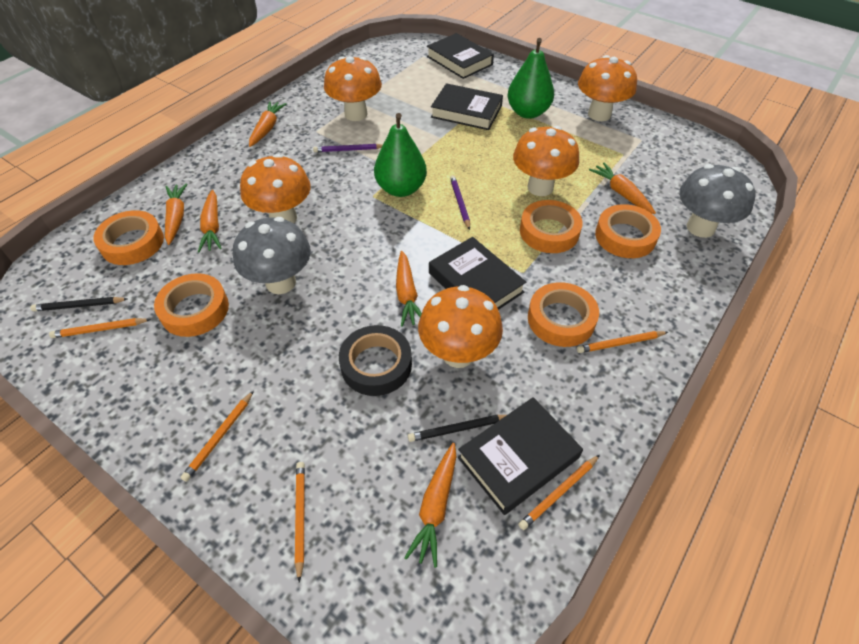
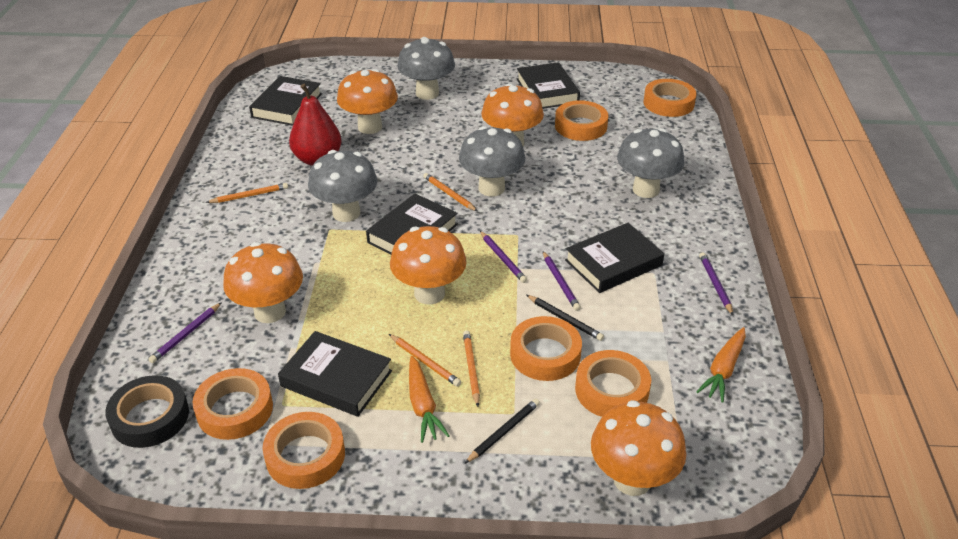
black book: [427,33,494,79] [429,237,526,310] [431,83,503,130] [458,397,583,515] = 4 -> [249,76,322,126] [278,331,392,417] [366,194,458,254] [517,62,580,109] [565,223,664,293] = 5
green pear: [374,113,427,197] [508,38,554,119] = 2 -> none = 0
grey mushroom: [233,217,311,294] [679,164,755,238] = 2 -> [308,150,377,222] [397,37,455,100] [459,126,525,196] [617,128,684,198] = 4
orange carrot: [165,183,187,245] [198,190,222,252] [249,101,286,147] [396,251,422,327] [404,443,456,568] [589,162,656,214] = 6 -> [409,356,450,443] [696,327,746,403] = 2
orange pencil: [49,318,151,338] [180,391,254,482] [295,462,305,583] [518,455,600,530] [577,331,668,353] = 5 -> [206,183,288,203] [389,334,461,387] [423,173,477,211] [463,331,480,407] = 4
orange tape: [93,210,164,265] [154,273,229,337] [520,200,583,253] [528,282,599,347] [595,204,661,258] = 5 -> [192,368,273,440] [263,412,345,489] [510,316,582,381] [555,100,608,141] [575,350,651,417] [643,79,696,117] = 6
purple pencil: [313,144,383,152] [450,175,470,230] = 2 -> [148,302,222,363] [480,231,527,283] [543,251,581,311] [699,252,733,315] = 4
red pear: none = 0 -> [289,84,341,166] = 1

